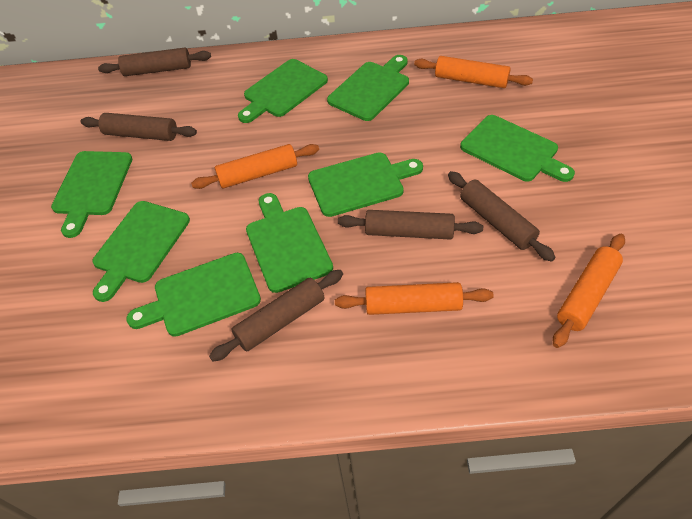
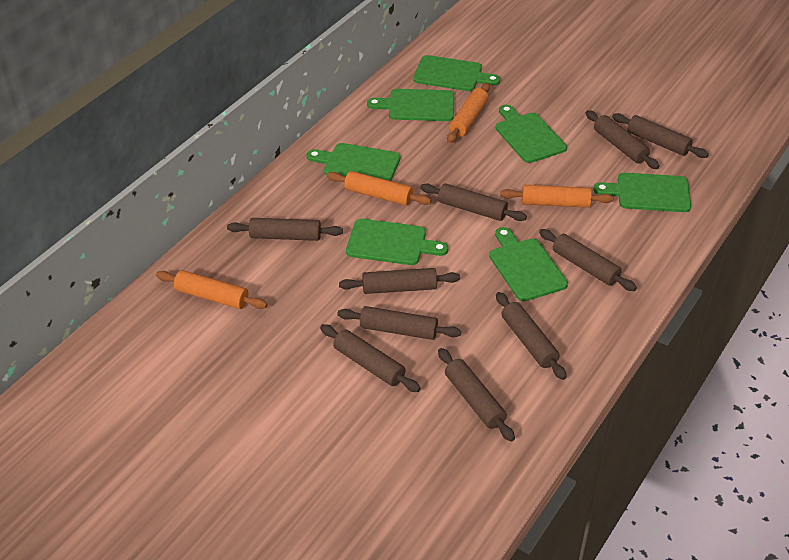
brown rolling pin: [80,113,197,141] [98,48,211,76] [209,270,343,361] [338,210,483,240] [448,171,556,262] = 5 -> [227,218,343,241] [320,324,421,392] [337,306,461,340] [339,268,460,294] [420,183,527,221] [438,348,515,442] [496,292,567,380] [539,229,637,291] [586,110,659,169] [612,113,709,158] = 10
green cutting board: [51,151,132,238] [92,201,190,302] [127,253,261,337] [238,59,328,123] [246,193,333,293] [308,152,423,217] [327,55,409,121] [460,115,575,182] = 8 -> [307,143,400,181] [346,219,448,265] [367,89,454,121] [413,55,500,91] [489,227,568,301] [496,105,567,163] [593,173,691,212] = 7

